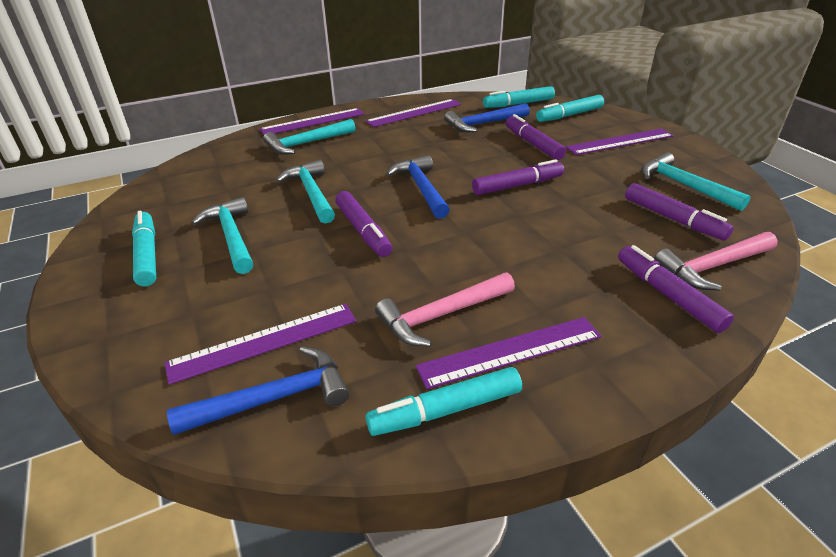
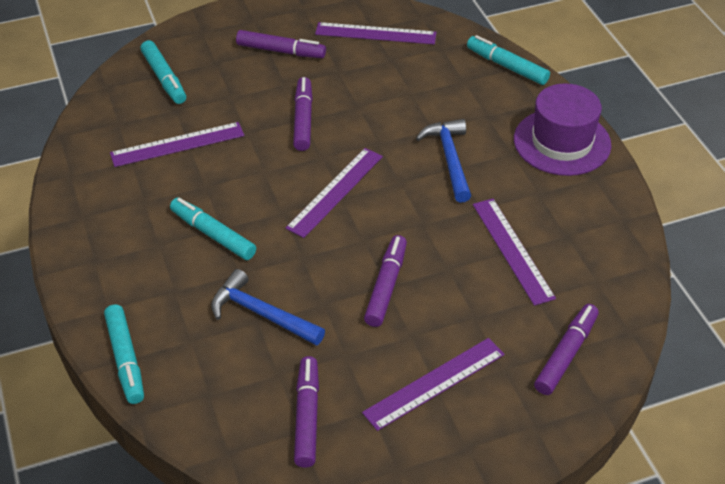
blue hammer: [167,346,349,435] [387,155,450,219] [444,103,530,132] = 3 -> [211,269,325,345] [416,119,471,203] = 2
pink hammer: [375,272,515,347] [654,232,778,291] = 2 -> none = 0
purple hat: none = 0 -> [514,83,611,176] = 1
turquoise hammer: [192,197,253,274] [263,119,355,155] [276,160,335,224] [641,152,751,211] = 4 -> none = 0

